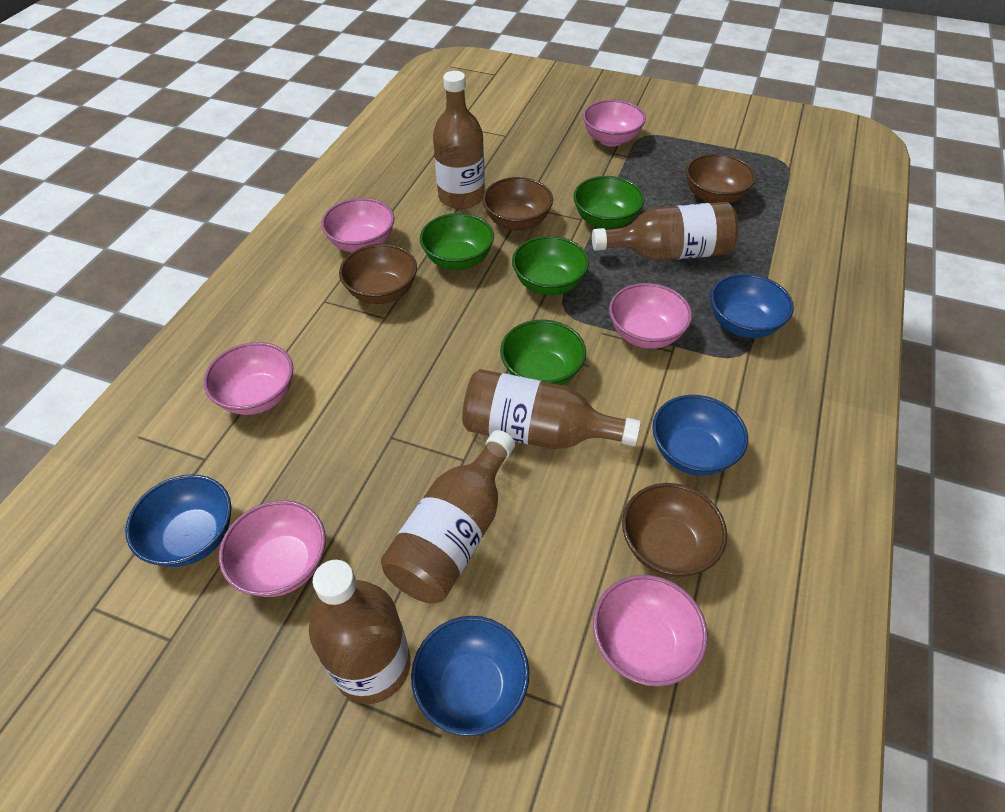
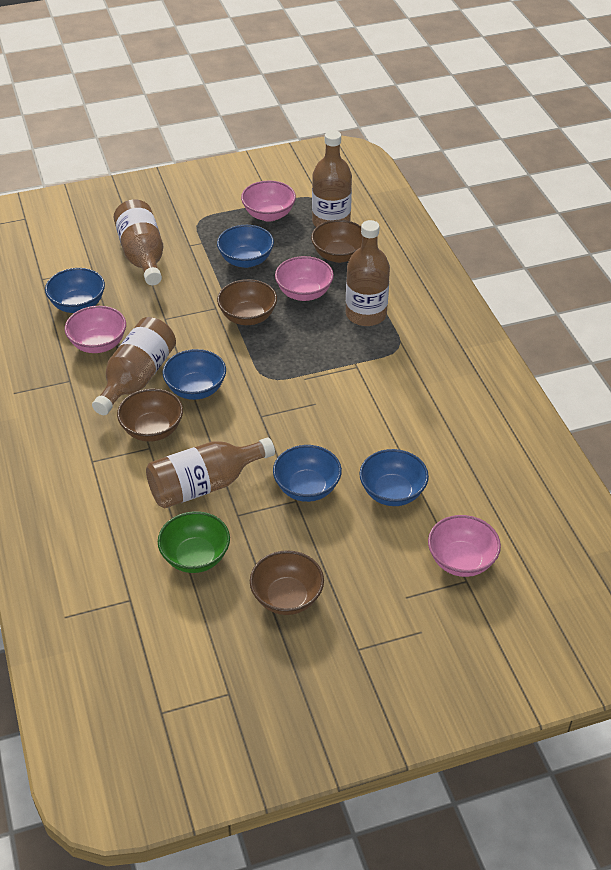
blue bowl: [125,475,231,567] [411,616,529,736] [652,395,748,475] [710,273,794,338] = 4 -> [45,268,105,313] [163,349,226,400] [217,225,274,268] [273,445,342,502] [359,449,429,506] = 5
green bowl: [420,213,494,270] [500,320,586,385] [512,236,589,295] [573,176,645,229] = 4 -> [158,511,230,573] = 1
pink bowl: [203,342,293,415] [219,500,326,597] [321,198,394,253] [583,100,646,146] [593,575,708,687] [609,283,692,349] = 6 -> [65,306,126,353] [241,180,296,222] [275,256,334,301] [428,515,501,577] = 4

